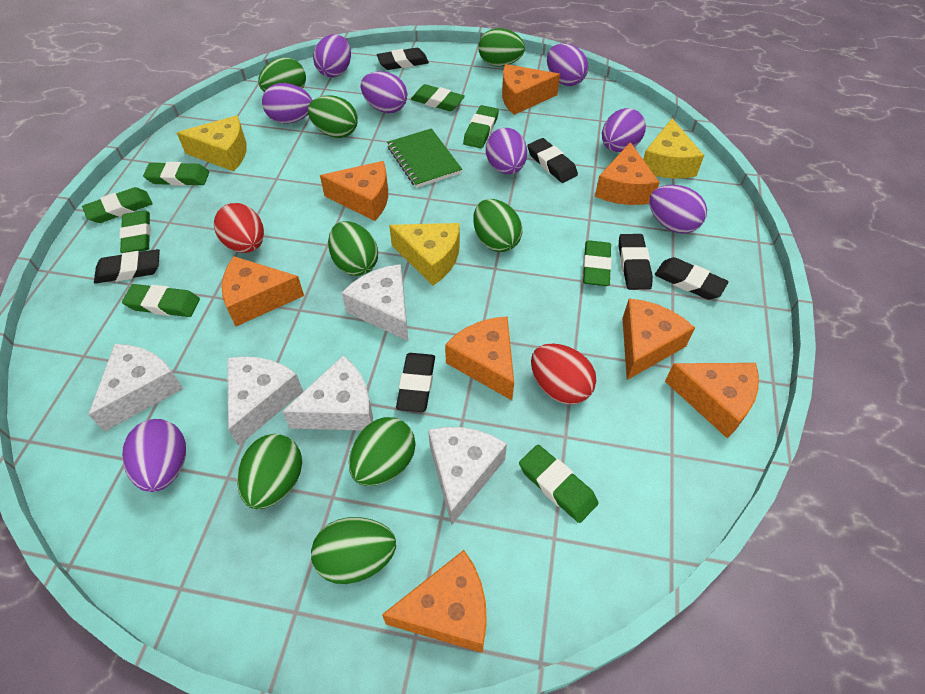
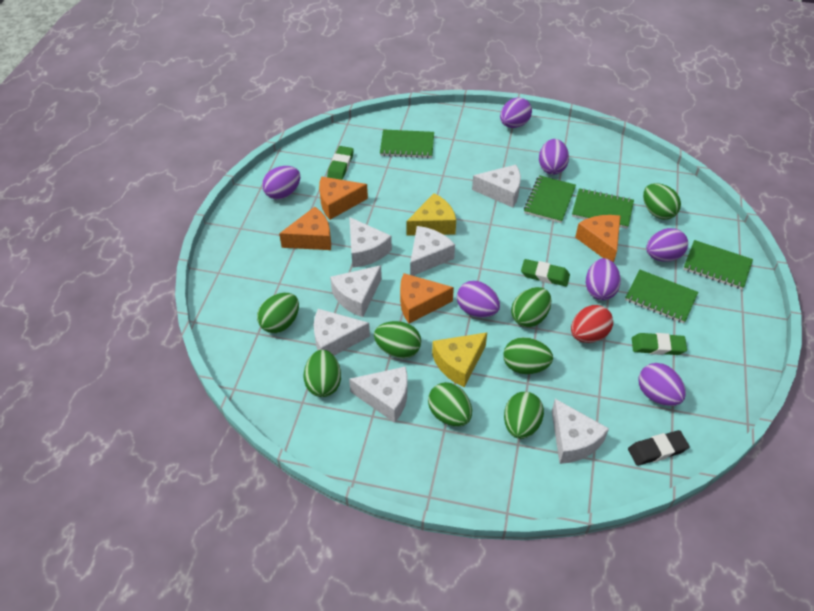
black eraser: [94,249,160,284] [377,48,429,70] [396,353,435,412] [527,138,578,183] [619,234,653,290] [655,257,729,300] = 6 -> [628,430,690,466] = 1
green eraser: [82,187,153,223] [119,210,151,253] [122,284,200,317] [143,162,209,186] [411,84,465,111] [463,105,499,148] [519,445,598,523] [583,240,612,286] = 8 -> [327,146,354,180] [521,259,570,286] [632,333,687,355] = 3
green notebook: [387,128,462,188] = 1 -> [380,129,434,158] [524,175,576,223] [572,188,634,229] [625,270,698,323] [683,240,753,290] = 5
orange cheese: [222,256,304,327] [320,161,388,221] [382,550,487,653] [445,316,514,400] [502,64,560,115] [595,142,660,205] [623,298,695,380] [665,363,759,438] = 8 -> [279,207,331,250] [319,176,368,220] [400,273,454,324] [575,215,620,263] = 4
purple egg: [122,419,186,492] [262,83,312,123] [313,34,351,78] [361,71,407,113] [486,128,527,174] [547,43,588,86] [602,108,646,152] [649,185,707,233] = 8 -> [262,166,300,199] [457,281,500,318] [500,98,532,128] [539,139,569,175] [586,258,621,300] [639,363,686,406] [646,228,688,262] = 7
red egg: [214,203,264,253] [531,344,596,405] = 2 -> [571,305,613,343] = 1
white cheese: [88,344,183,432] [227,356,303,446] [282,356,373,431] [342,264,408,341] [428,427,507,526] = 5 -> [314,309,370,356] [330,265,382,317] [349,217,392,267] [349,366,407,423] [410,226,455,276] [472,165,521,208] [552,399,609,464] = 7
yellow cheese: [177,115,247,171] [389,223,460,285] [643,119,704,179] = 3 -> [407,193,456,236] [432,332,487,387] = 2

